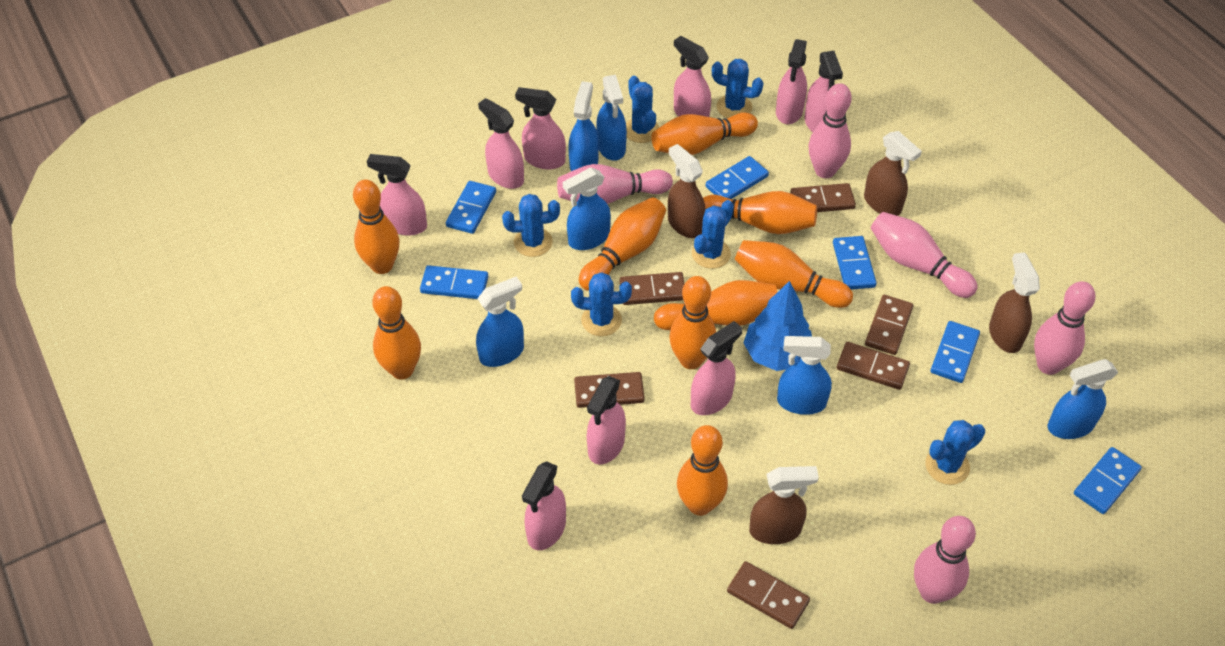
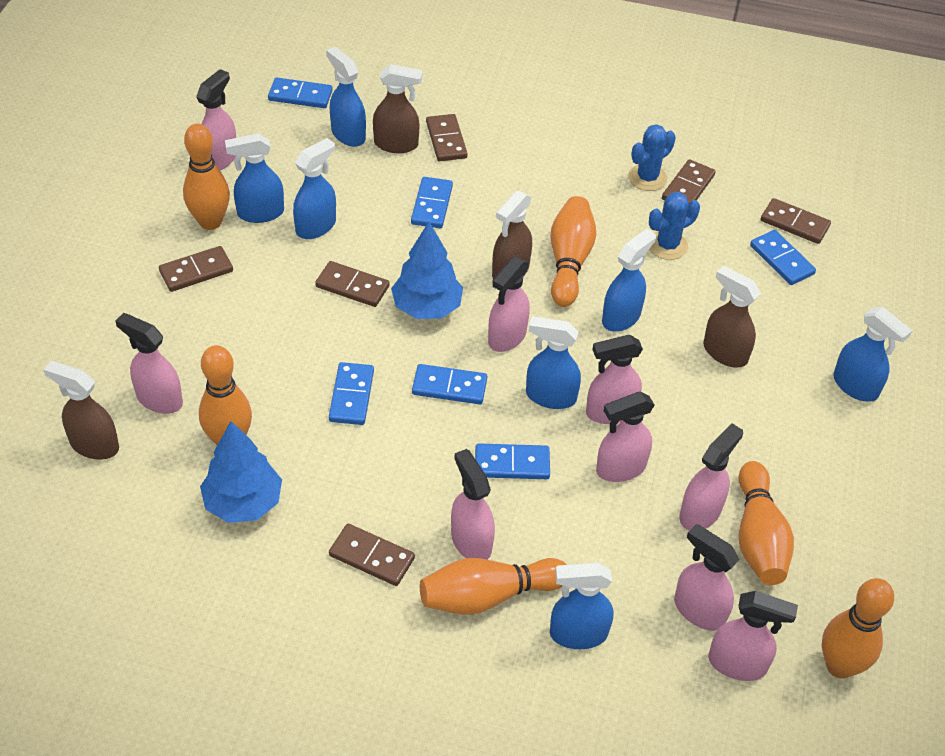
blue cactus: [502,194,560,257] [571,272,632,336] [626,76,659,143] [692,200,734,269] [712,59,764,118] [925,420,985,485] = 6 -> [628,124,676,191] [649,192,700,260] = 2
blue spray bottle: [476,277,524,367] [563,168,611,250] [568,81,599,171] [596,75,627,161] [777,336,832,415] [1048,359,1118,439] = 6 -> [225,133,284,223] [293,138,336,239] [326,47,366,147] [526,317,581,409] [550,563,613,649] [602,229,656,332] [833,307,912,402] = 7
blue tree: [743,281,812,371] = 1 -> [200,421,282,523] [391,222,463,319] = 2
orange bowling pin: [353,180,400,274] [372,286,421,380] [579,197,666,291] [651,112,758,155] [654,280,778,330] [669,276,716,369] [677,425,728,516] [703,191,817,234] [735,240,853,308] = 9 -> [183,124,230,230] [199,345,252,445] [420,558,567,615] [551,196,596,307] [738,461,794,585] [822,578,894,679] = 6
pink bowling pin: [557,164,673,204] [808,83,852,178] [871,212,978,298] [914,516,976,604] [1034,281,1096,375] = 5 -> none = 0

